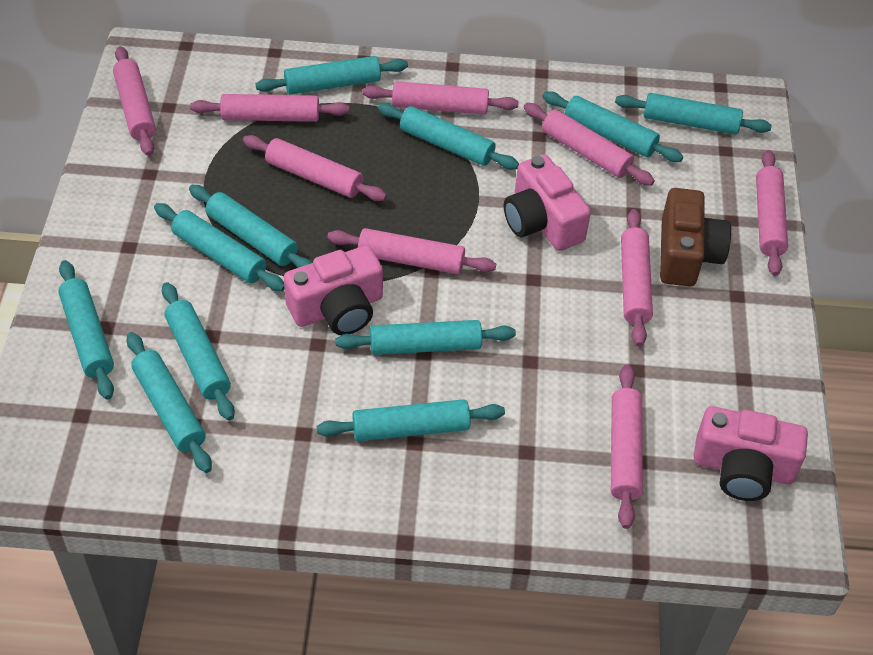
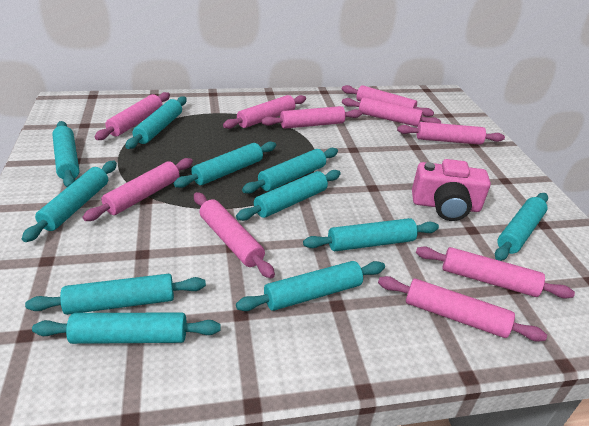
brown camera: [660,188,731,287] = 1 -> none = 0
pink camera: [284,245,383,335] [504,154,591,251] [694,406,808,501] = 3 -> [412,159,491,221] = 1
pink rolling pin: [113,46,156,156] [190,94,349,122] [243,135,387,201] [327,228,496,274] [363,81,519,115] [523,103,655,186] [611,365,643,529] [621,209,653,346] [756,150,788,276] = 9 -> [83,158,193,221] [95,92,170,140] [194,192,275,278] [223,95,306,129] [261,106,362,129] [342,85,434,117] [342,97,442,127] [378,276,547,342] [397,122,505,145] [416,246,575,299] = 10

